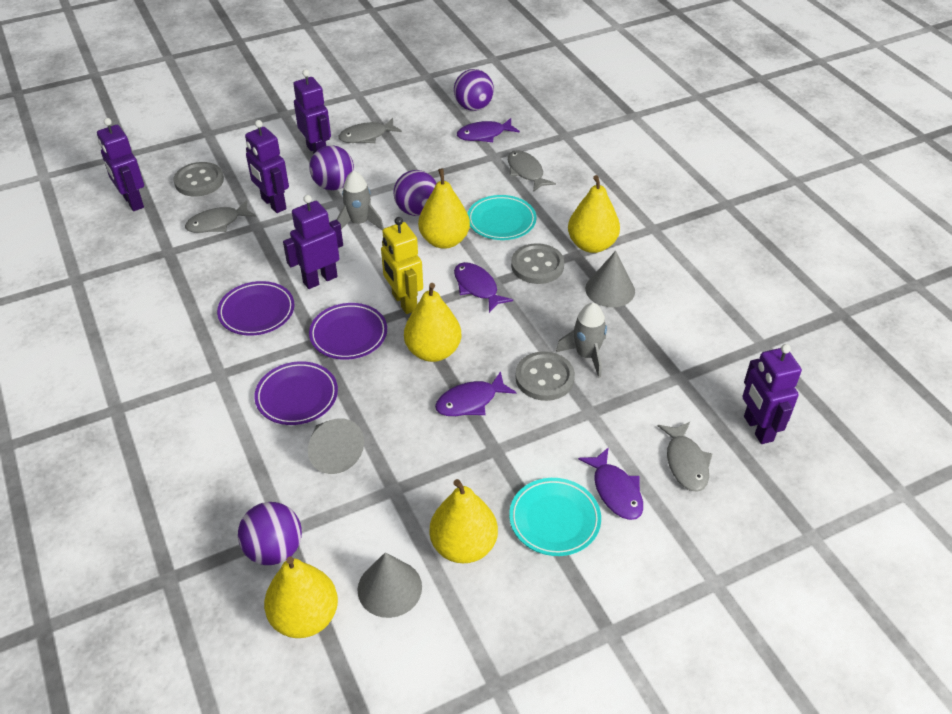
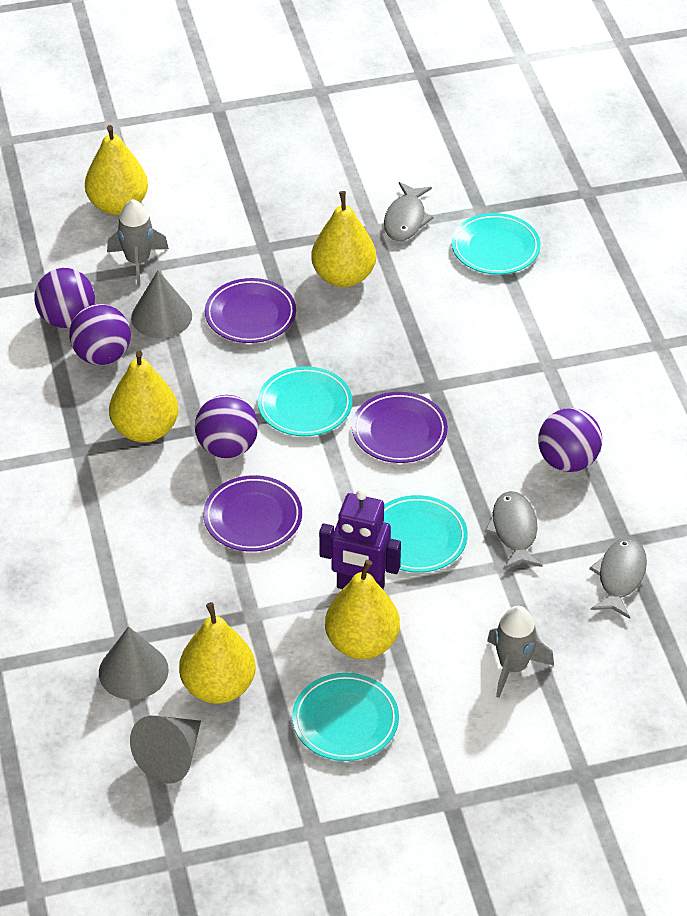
grey button: [174,162,224,197] [511,243,564,284] [515,351,575,401] = 3 -> none = 0
grey fish: [185,200,256,233] [338,118,402,143] [508,150,556,192] [658,422,712,492] = 4 -> [384,182,434,241] [485,491,543,569] [589,538,647,619] = 3
purple fish: [435,371,516,416] [454,262,513,313] [457,118,520,142] [578,447,643,520] = 4 -> none = 0
purple robot: [97,118,144,211] [245,120,289,213] [283,195,343,289] [293,69,331,153] [742,344,802,444] = 5 -> [319,489,401,589] = 1
turquoise plate: [467,195,537,240] [509,478,601,556] = 2 -> [258,366,352,436] [292,673,399,761] [384,495,468,573] [452,213,540,275] = 4
yellow robot: [381,217,423,314] = 1 -> none = 0

